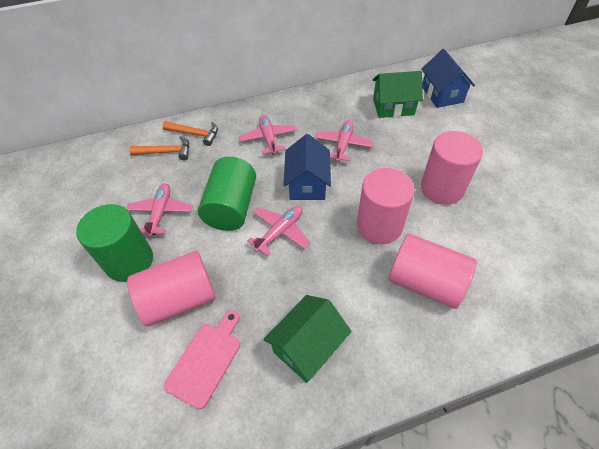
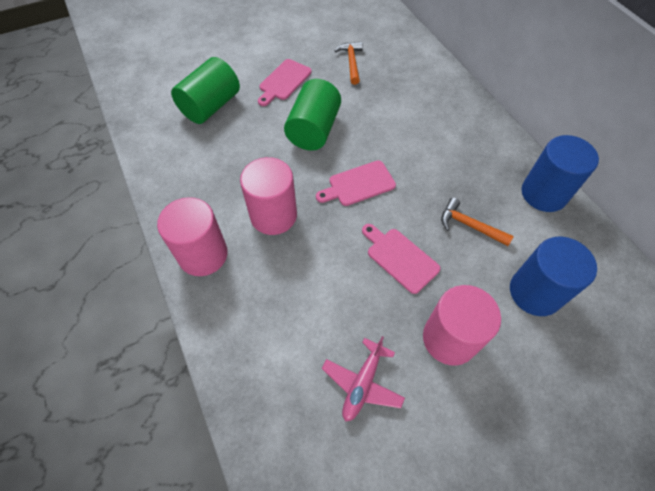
blue cylinder: none = 0 -> [510,237,597,316] [522,135,599,212] = 2
blue house: [284,134,331,200] [421,49,475,108] = 2 -> none = 0
green house: [263,295,352,383] [373,71,423,118] = 2 -> none = 0
pink cutting board: [164,310,240,409] = 1 -> [258,59,312,106] [316,161,396,206] [362,224,441,294] = 3
pink cylinder: [127,251,216,327] [357,168,415,244] [389,234,477,309] [421,131,483,205] = 4 -> [157,197,228,276] [240,157,297,235] [423,285,501,366] = 3
pink plane: [126,183,193,237] [239,115,297,155] [247,206,310,256] [315,120,374,162] = 4 -> [322,336,405,422] = 1

